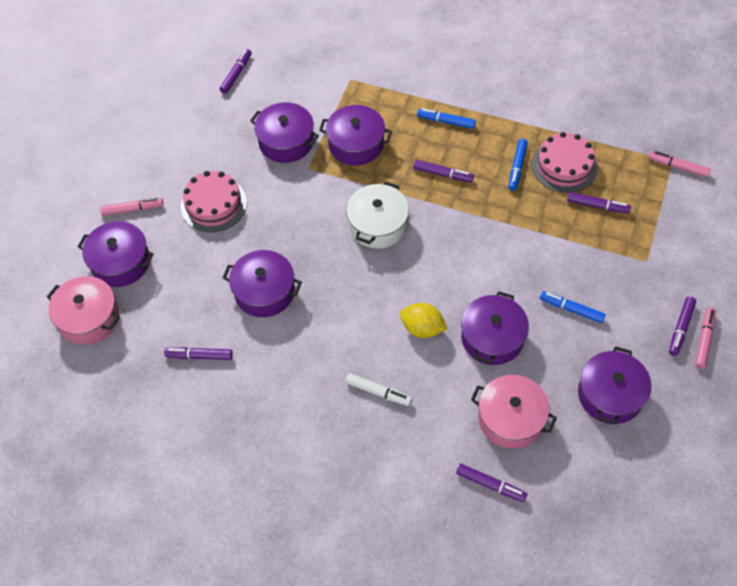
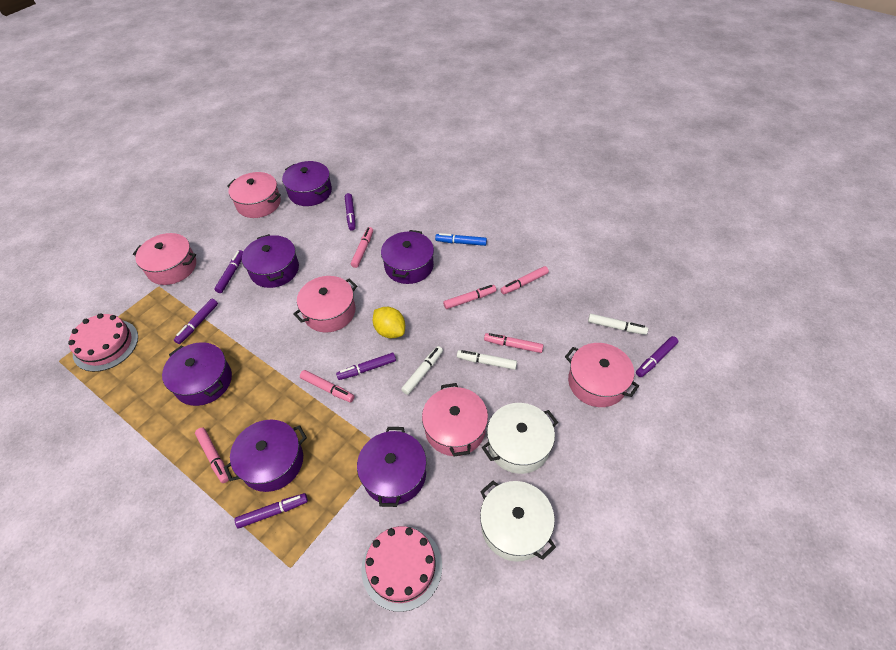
blue marker: [417,108,476,129] [509,139,528,191] [540,291,606,323] = 3 -> [435,233,487,246] = 1
pink marker: [100,198,163,216] [648,151,711,177] [695,307,716,369] = 3 -> [195,428,229,483] [300,370,354,402] [351,227,373,268] [443,285,497,309] [484,333,544,353] [500,266,549,294] = 6
pink pot: [47,276,120,345] [471,375,557,449] = 2 -> [133,233,196,285] [227,172,281,218] [293,276,357,332] [422,383,488,456] [565,343,639,407] = 5
white marker: [345,373,412,406] = 1 -> [401,346,443,395] [457,350,517,370] [588,314,648,335] = 3
white pot: [346,181,409,249] = 1 -> [480,481,556,561] [482,403,558,474] = 2

